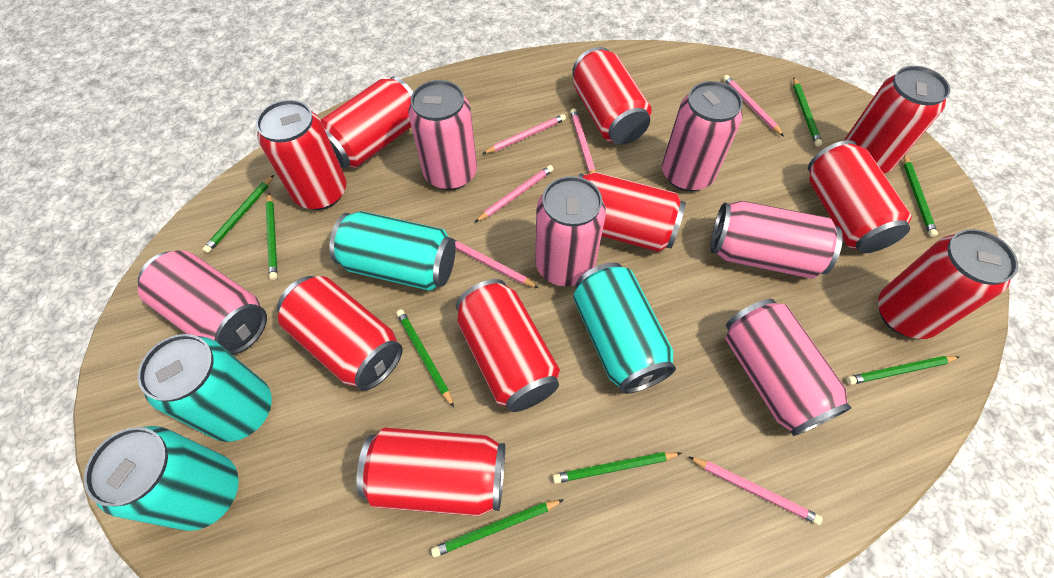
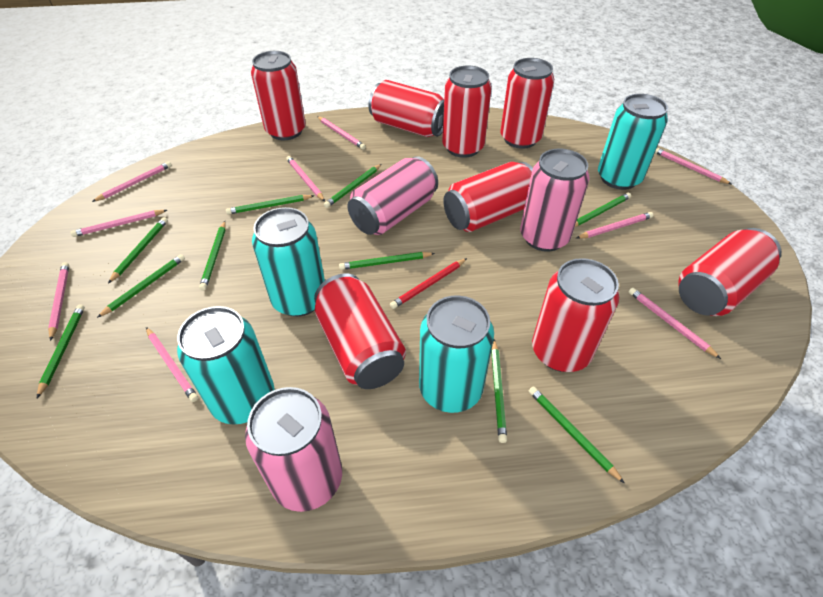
green pencil: [202,175,274,253] [266,193,278,280] [396,309,454,407] [431,499,564,557] [553,452,682,484] [793,77,822,146] [846,356,959,385] [903,155,938,237] = 8 -> [37,304,85,398] [97,254,185,318] [108,217,168,284] [199,221,226,291] [226,195,315,215] [324,164,382,208] [339,252,435,270] [491,339,507,443] [529,386,625,484] [575,193,631,227] = 10
pink can: [138,250,267,355] [408,80,477,190] [535,176,606,286] [662,81,743,191] [710,201,843,279] [725,299,852,436] = 6 -> [245,387,342,512] [347,156,438,235] [520,148,590,252] = 3
pink pencil: [454,239,538,288] [475,165,554,222] [482,114,566,154] [570,108,596,174] [688,456,823,525] [723,75,784,136] = 6 -> [48,262,69,341] [71,210,167,237] [92,161,172,202] [146,327,198,402] [286,156,325,201] [317,116,366,149] [577,212,653,239] [629,288,721,359] [655,148,731,184] = 9
red can: [256,100,346,210] [277,276,403,391] [320,76,413,168] [356,428,505,516] [456,279,560,412] [572,47,652,145] [578,172,686,252] [808,140,912,253] [844,66,950,173] [878,229,1018,339] = 10 -> [251,51,306,140] [314,273,406,389] [368,80,444,137] [442,65,492,158] [443,162,533,232] [500,58,554,149] [532,258,619,372] [678,228,781,316] = 8
red pencil: none = 0 -> [390,258,467,309] = 1

